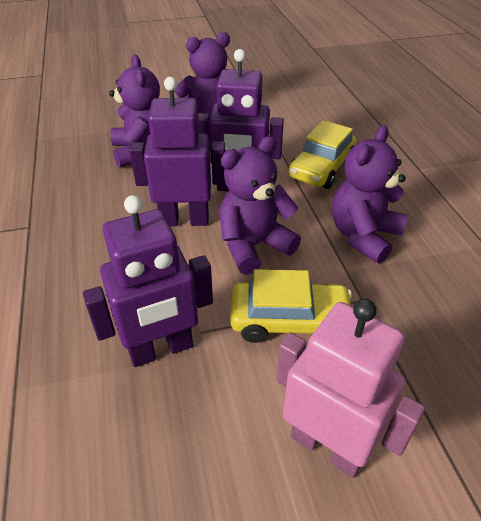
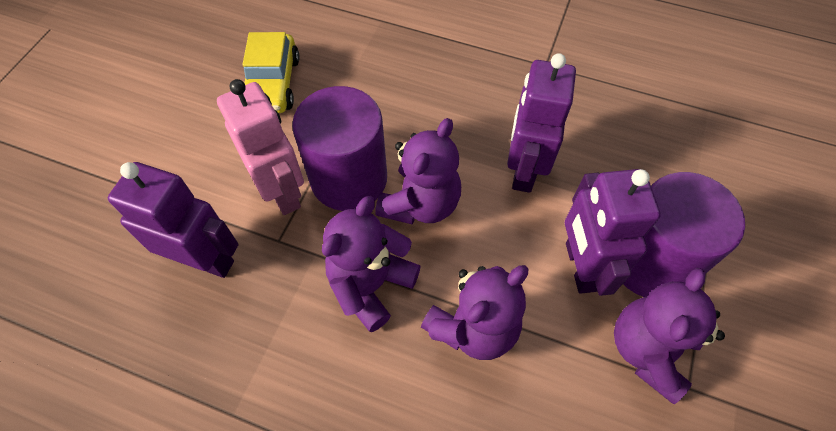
purple cylinder: none = 0 -> [292,86,387,211] [623,172,745,297] = 2
yellow car: [230,269,352,343] [288,120,357,189] = 2 -> [242,32,299,113] = 1

